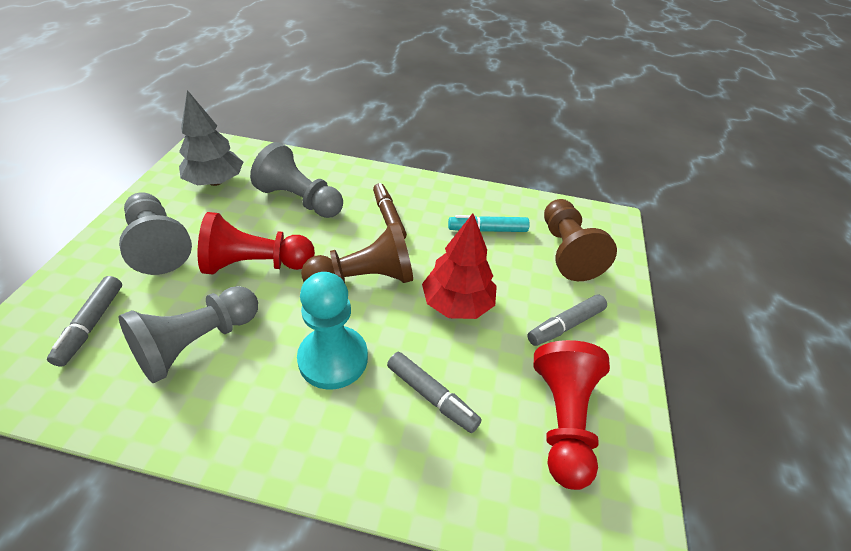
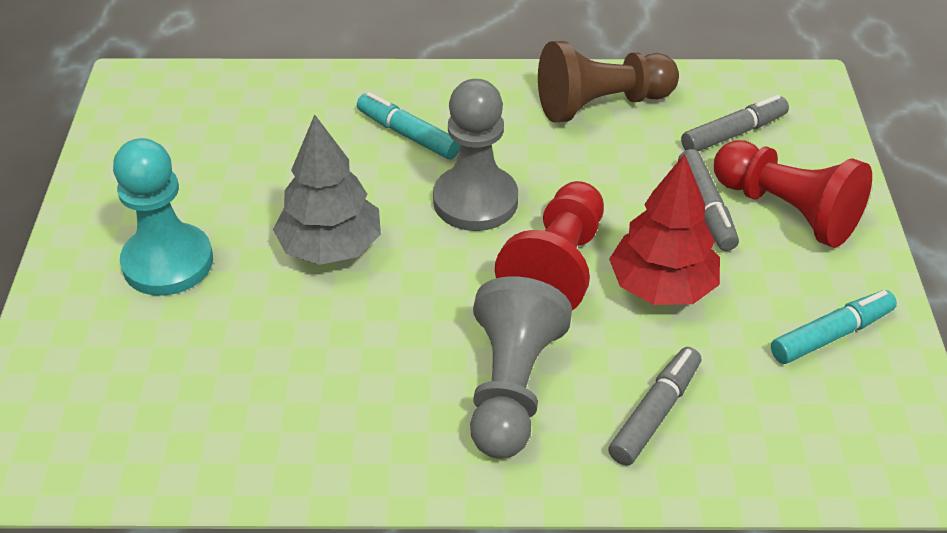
brown marker: [373,183,407,239] = 1 -> none = 0
brown pawn: [301,222,413,283] [544,199,617,281] = 2 -> [538,41,679,123] = 1
grey pawn: [119,192,192,275] [119,286,258,383] [250,142,343,218] = 3 -> [433,79,518,231] [470,276,572,459] = 2
turquoise marker: [448,215,530,232] = 1 -> [357,92,460,159] [771,290,897,364] = 2

